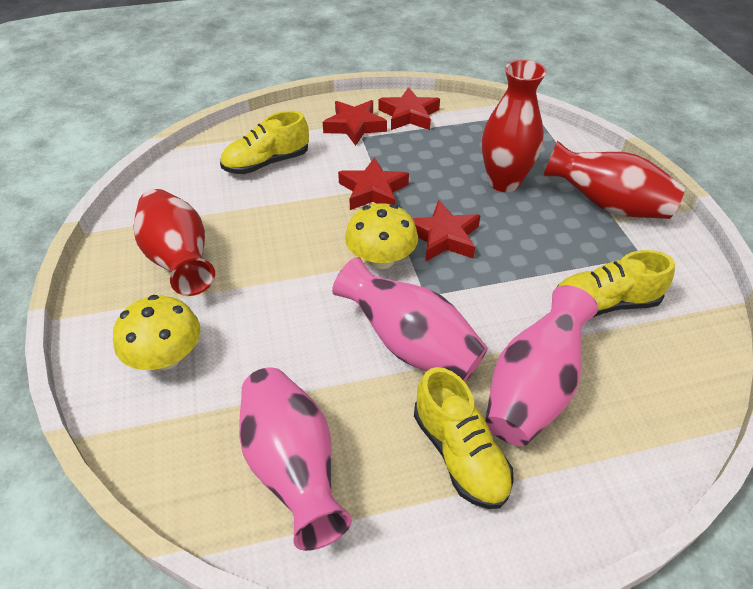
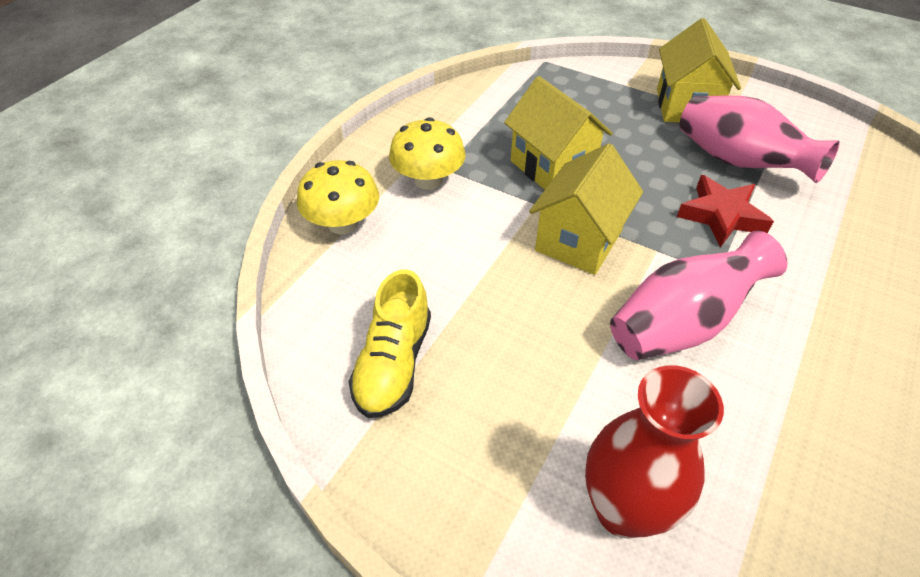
pink vase: [239,368,352,551] [332,257,488,382] [485,285,598,446] = 3 -> [610,231,788,360] [680,95,840,183] = 2
red star: [323,100,387,146] [338,157,409,210] [378,87,440,130] [412,200,481,262] = 4 -> [677,175,774,248] = 1
red vase: [134,189,215,296] [482,60,547,192] [543,140,685,219] = 3 -> [585,365,724,538] = 1
yellow house: none = 0 -> [504,76,613,190] [529,143,643,275] [657,18,741,123] = 3
yellow shoe: [220,111,309,174] [414,367,514,509] [555,250,675,317] = 3 -> [349,269,431,418] = 1

